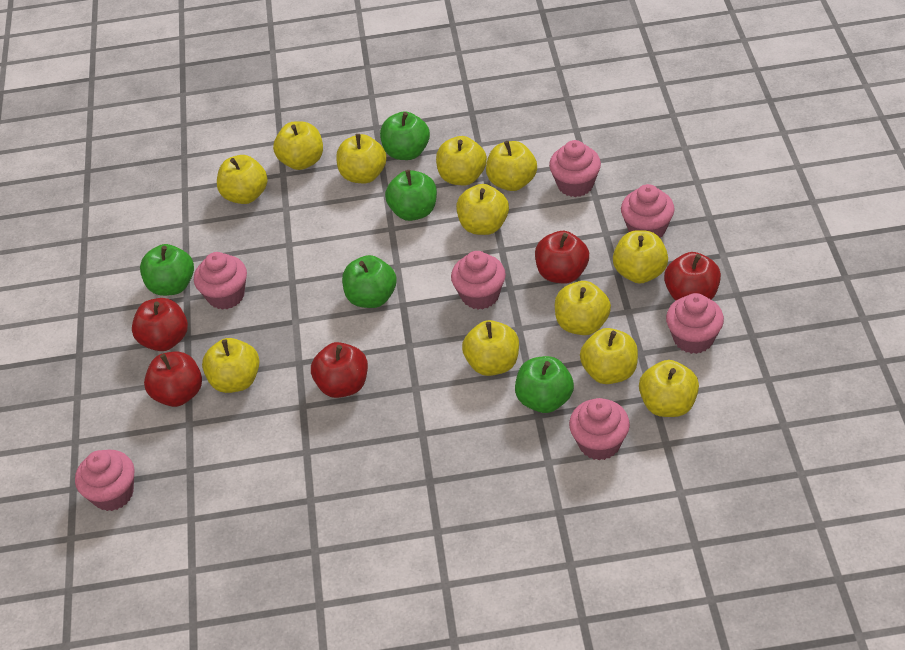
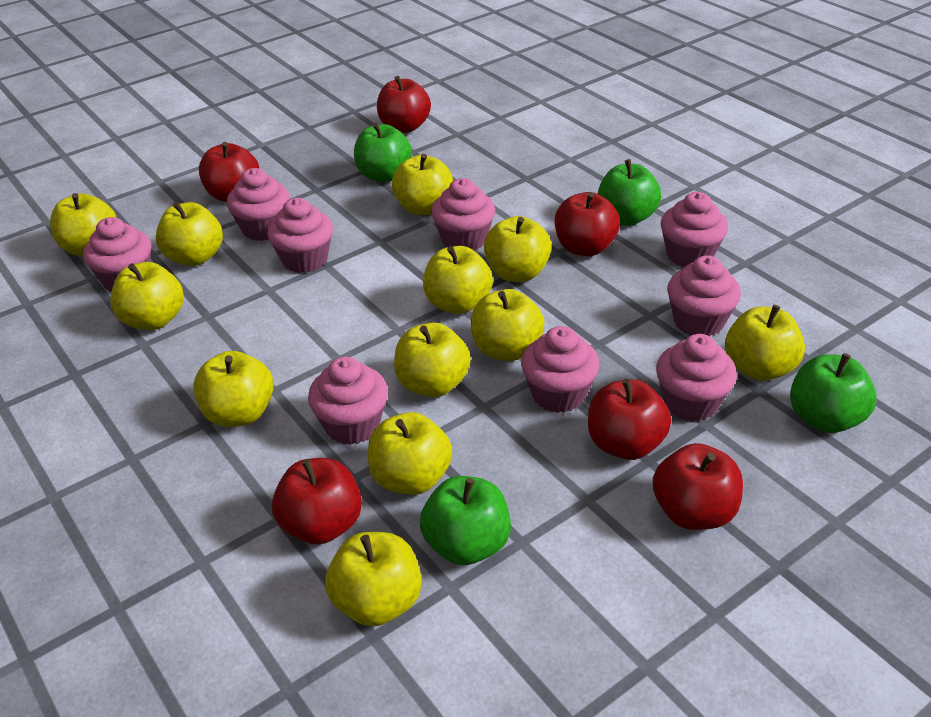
green apple: [140,244,194,296] [342,255,397,308] [380,111,430,160] [385,170,437,221] [515,356,574,413] = 5 -> [354,122,412,182] [420,476,511,565] [598,159,661,226] [790,353,877,433] = 4
pink cupcake: [75,450,135,511] [194,252,247,310] [451,251,506,309] [549,140,601,197] [569,398,630,460] [621,184,675,237] [666,293,724,354] = 7 -> [83,217,151,291] [227,168,290,241] [267,198,333,273] [308,357,388,445] [431,178,495,250] [521,326,599,413] [656,334,737,422] [661,192,728,267] [667,256,741,336] = 9
red apple: [132,298,188,351] [144,351,202,407] [311,342,368,398] [535,231,589,284] [664,252,721,301] = 5 -> [199,142,259,202] [272,458,362,545] [377,76,431,133] [555,192,620,256] [588,379,671,460] [653,443,743,530] = 6

